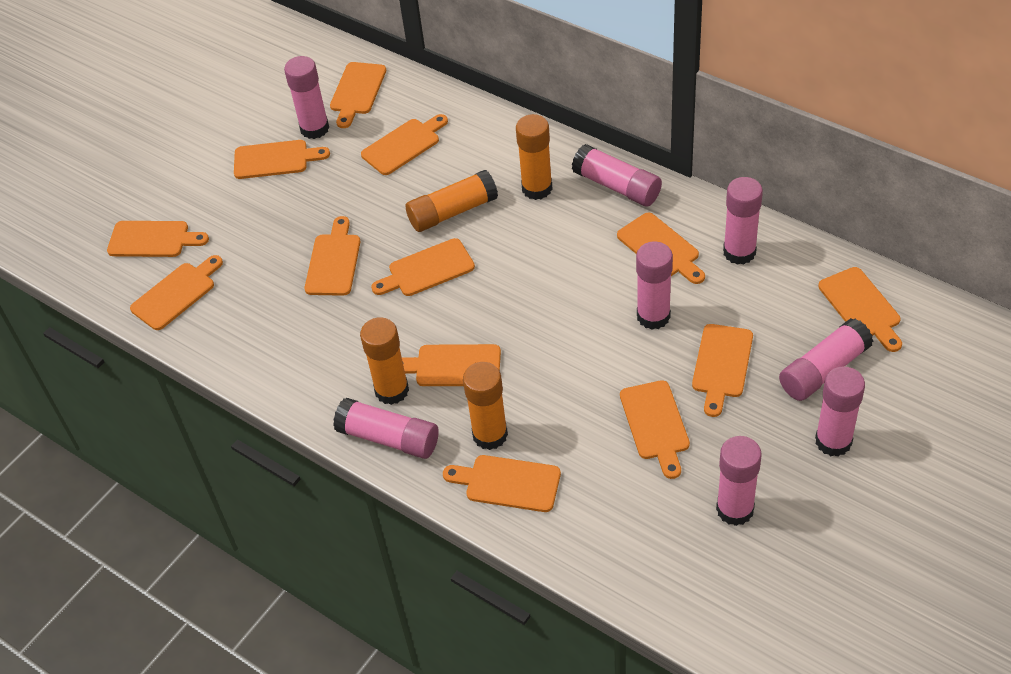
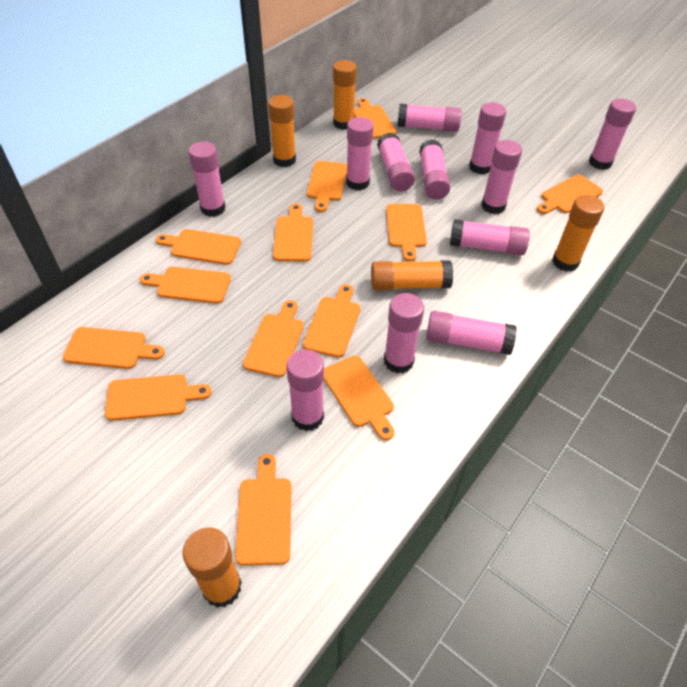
orange glue stick: [360,317,409,405] [406,170,498,232] [463,362,508,450] [516,114,553,200] = 4 -> [182,527,242,607] [268,95,296,167] [333,60,357,130] [371,260,453,290] [552,195,604,271] = 5
pink glue stick: [284,56,329,139] [333,398,439,459] [572,144,662,206] [636,242,673,330] [716,436,762,526] [723,177,763,265] [779,318,873,401] [815,366,865,457] = 8 -> [188,141,226,217] [286,349,324,431] [346,117,374,190] [377,133,415,191] [384,293,424,373] [397,104,462,132] [419,139,450,200] [426,311,517,355] [450,219,530,255] [469,102,506,174] [481,140,522,214] [589,98,636,170] = 12

